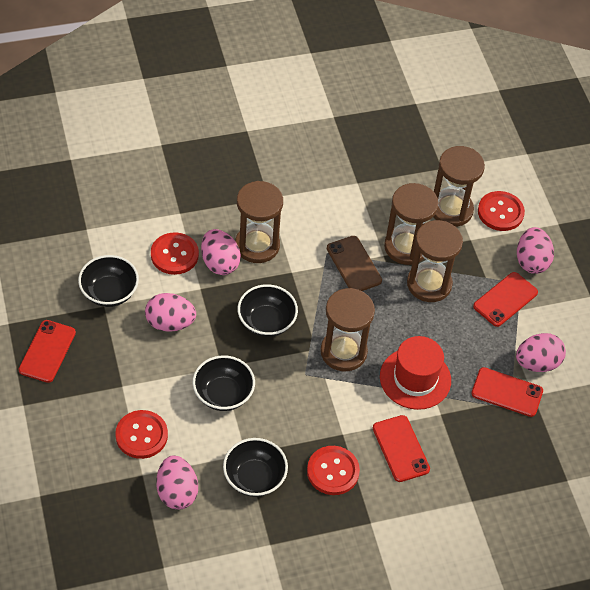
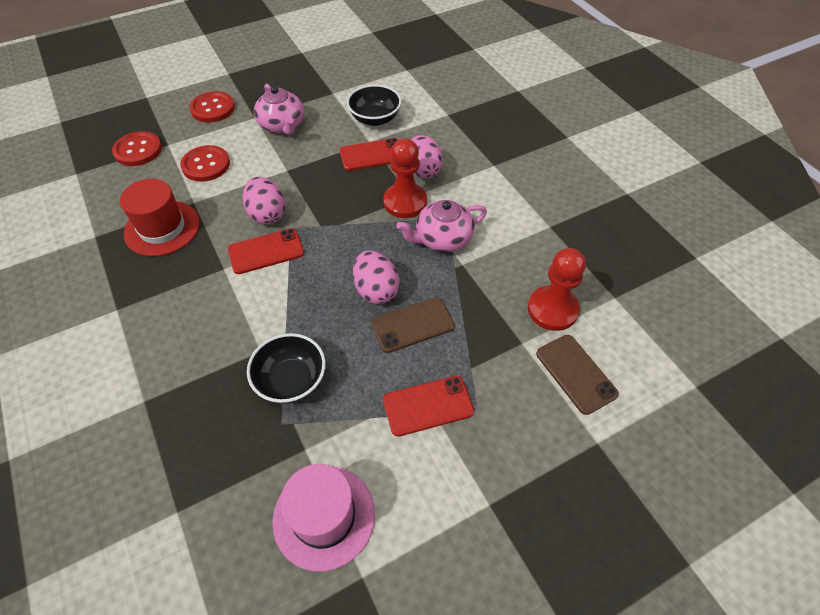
black bowl: [78,255,139,307] [193,355,255,411] [223,438,288,497] [238,284,298,337] = 4 -> [247,333,326,404] [347,85,401,126] = 2
brown hourglass: [235,181,283,263] [320,288,375,371] [384,183,438,265] [407,220,463,302] [433,146,485,227] = 5 -> none = 0
brown phone: [327,236,382,291] = 1 -> [371,297,455,353] [536,335,619,415] = 2
pink egg: [145,293,196,332] [156,455,198,510] [201,229,241,275] [516,333,566,372] [517,227,554,274] = 5 -> [243,177,285,224] [353,250,400,304] [410,135,443,178] = 3
pink hat: none = 0 -> [272,464,375,572] = 1
pink teapot: none = 0 -> [254,84,304,135] [396,200,487,252] = 2
red button: [115,410,168,459] [151,232,199,275] [307,446,360,495] [478,191,525,231] = 4 -> [112,131,162,166] [180,145,230,182] [189,91,235,123] = 3
red pawn: none = 0 -> [383,138,427,218] [528,248,586,331] = 2
red phone: [18,320,76,383] [373,415,430,482] [471,367,543,417] [473,272,538,327] = 4 -> [228,228,304,274] [340,138,399,171] [383,376,474,437] = 3

